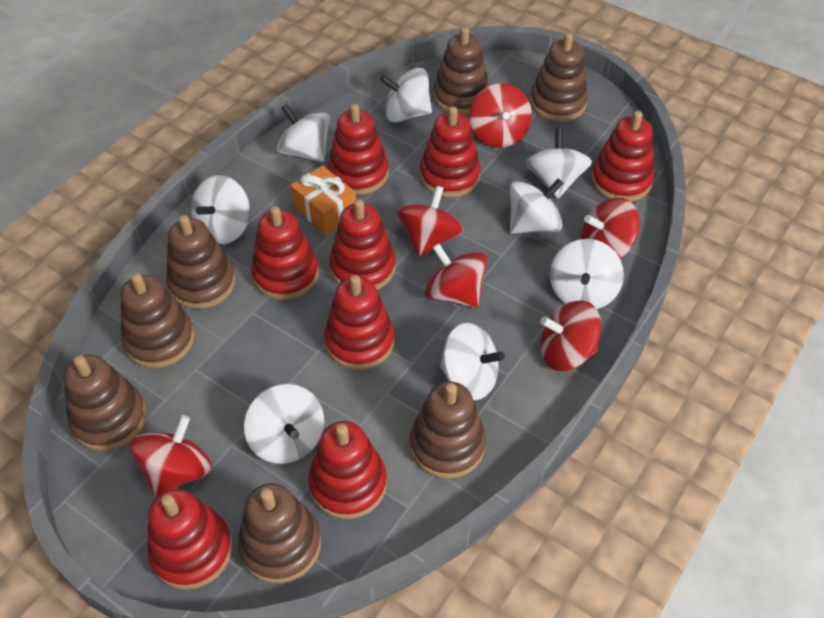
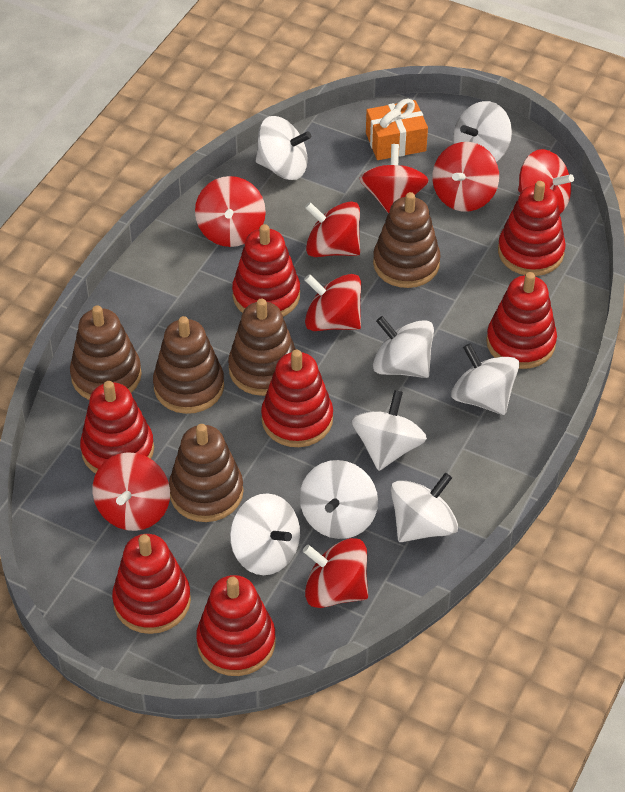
brown stacking toy: [63,355,147,451] [120,273,195,368] [166,215,236,309] [238,483,321,584] [410,381,486,479] [433,27,490,115] [530,33,588,122] = 7 -> [70,305,142,400] [153,316,224,414] [169,424,244,522] [228,299,296,396] [373,192,441,288] = 5
red spinning top: [130,415,211,497] [397,186,463,257] [425,243,487,308] [470,83,532,148] [540,300,601,371] [581,198,640,258] = 6 -> [93,452,170,531] [195,176,266,247] [303,538,368,608] [304,274,361,331] [305,201,360,257] [359,144,429,214] [432,142,499,211] [518,149,574,214] = 8
red stacking toy: [147,489,232,590] [251,206,319,300] [308,421,387,519] [324,275,395,370] [328,104,389,195] [329,199,396,290] [420,106,481,198] [591,111,654,202] = 8 -> [80,381,154,473] [112,534,191,634] [196,575,276,676] [232,224,300,317] [261,350,333,447] [486,272,557,369] [498,181,566,276] = 7

